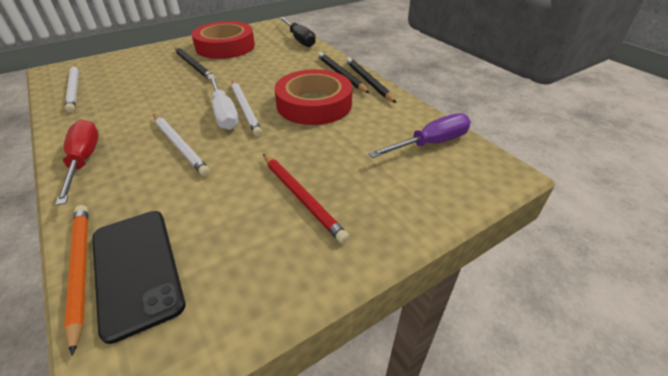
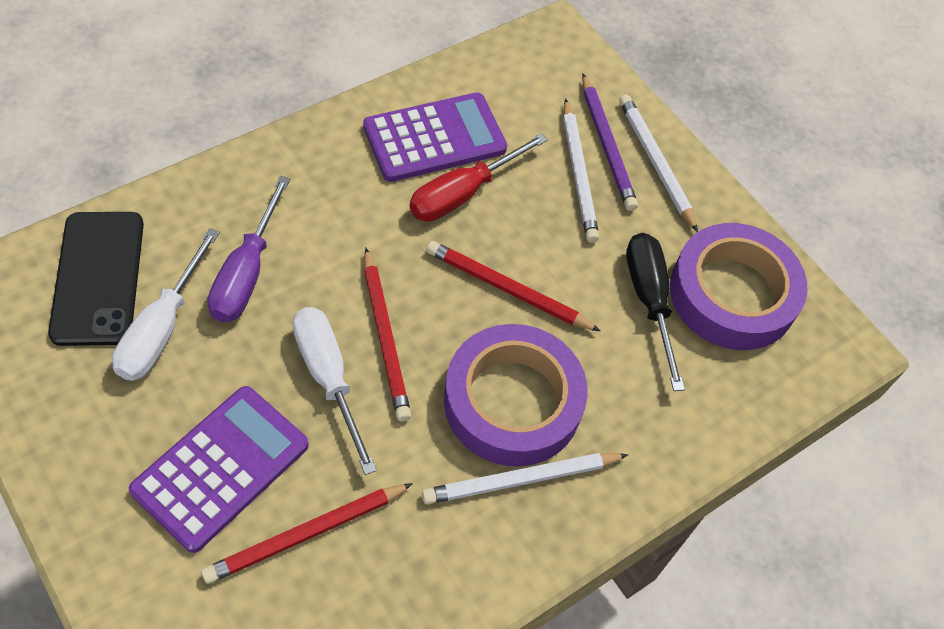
black pencil: [174,47,213,81] [317,52,369,93] [346,57,396,103] = 3 -> none = 0
orange pencil: [64,205,88,356] = 1 -> none = 0
purple calculator: none = 0 -> [129,386,309,553] [363,92,507,182] = 2
purple pencil: none = 0 -> [582,74,638,211] = 1
purple tape: none = 0 -> [444,324,588,466] [670,223,808,350] = 2
red pencil: [263,154,349,243] = 1 -> [201,483,413,584] [364,248,411,421] [426,241,600,331] = 3
red tape: [192,21,255,59] [274,69,353,125] = 2 -> none = 0
white screwdriver: [208,75,239,130] = 1 -> [112,228,220,381] [292,307,377,475] = 2

